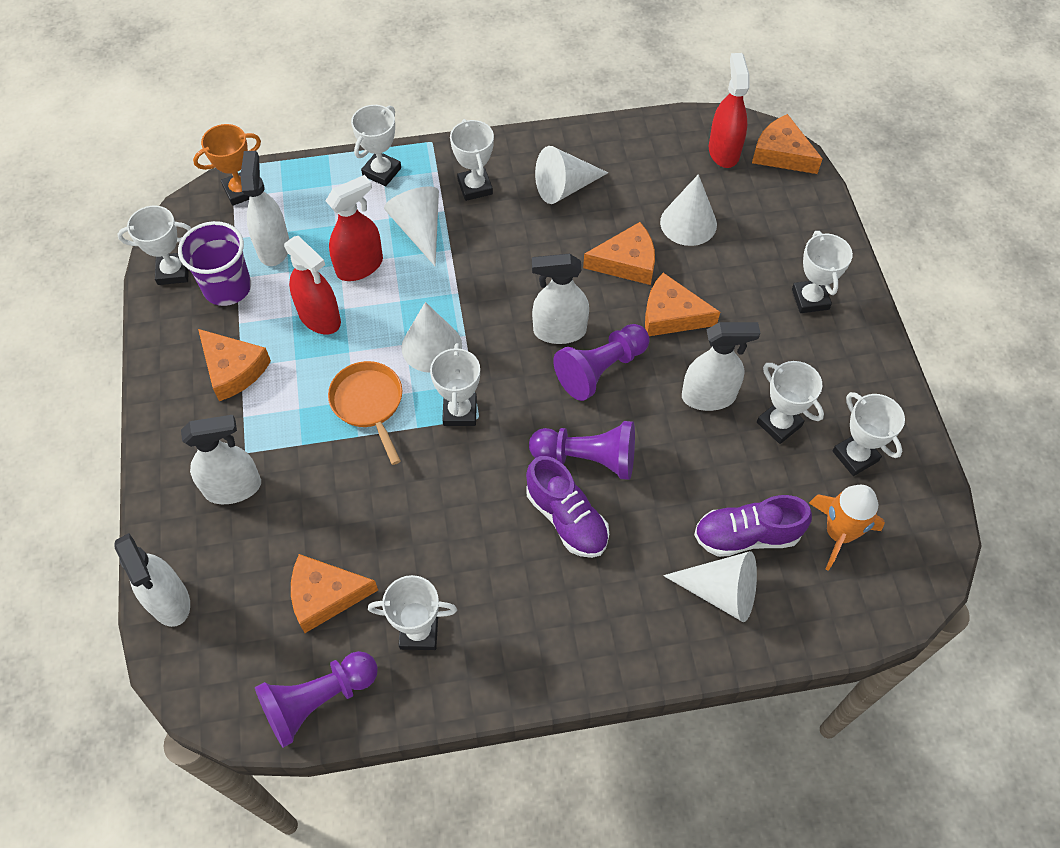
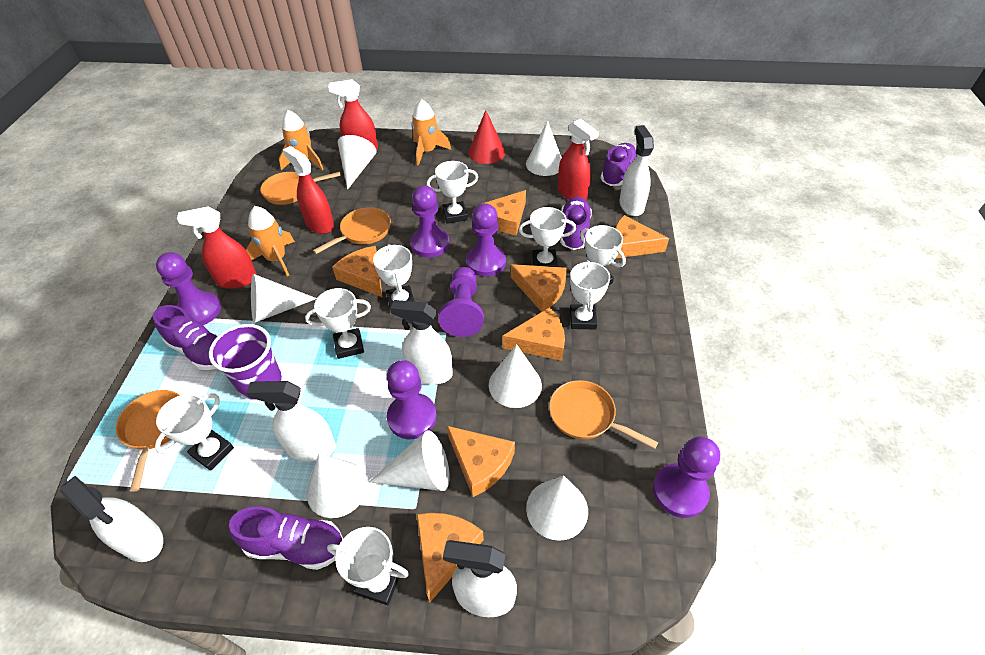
orange cheese: [198,329,271,401] [291,554,378,633] [583,222,655,285] [645,273,720,336] [752,114,823,174] = 5 -> [332,246,382,297] [417,513,484,602] [447,426,515,497] [482,190,526,236] [502,307,565,361] [511,264,567,312] [615,215,669,259] = 7
orange pan: [328,361,402,465] = 1 -> [116,390,180,492] [260,172,341,205] [313,207,391,254] [549,380,658,449] = 4
orange rocket: [809,485,885,571] = 1 -> [246,206,295,276] [279,110,323,170] [412,99,451,165] = 3
orange trophy: [193,124,261,206] = 1 -> none = 0
purple pawn: [255,651,378,748] [529,421,635,480] [553,324,650,401] = 3 -> [156,252,221,325] [387,360,437,439] [410,185,449,258] [438,267,484,337] [466,203,506,277] [653,436,720,518] = 6
purple shoe: [526,456,609,558] [694,495,812,557] = 2 -> [153,305,217,370] [229,506,343,570] [560,197,592,250] [601,143,637,186] = 4
red cone: none = 0 -> [468,110,505,164] = 1
red spray bottle: [284,236,341,334] [325,175,383,281] [709,53,750,168] = 3 -> [177,207,257,289] [283,146,334,234] [328,79,378,151] [558,118,599,200] = 4
white cone: [384,186,439,266] [401,302,462,373] [535,146,608,204] [660,174,717,246] [663,551,757,622] = 5 -> [251,274,317,323] [307,454,368,518] [338,135,376,189] [369,431,450,491] [489,344,542,408] [526,121,562,176] [526,475,588,541] = 7

